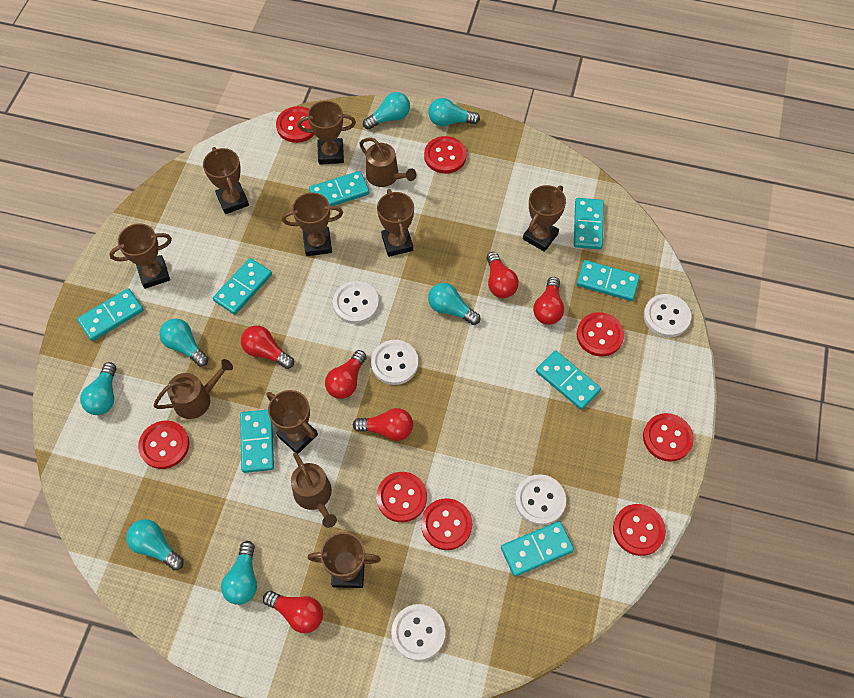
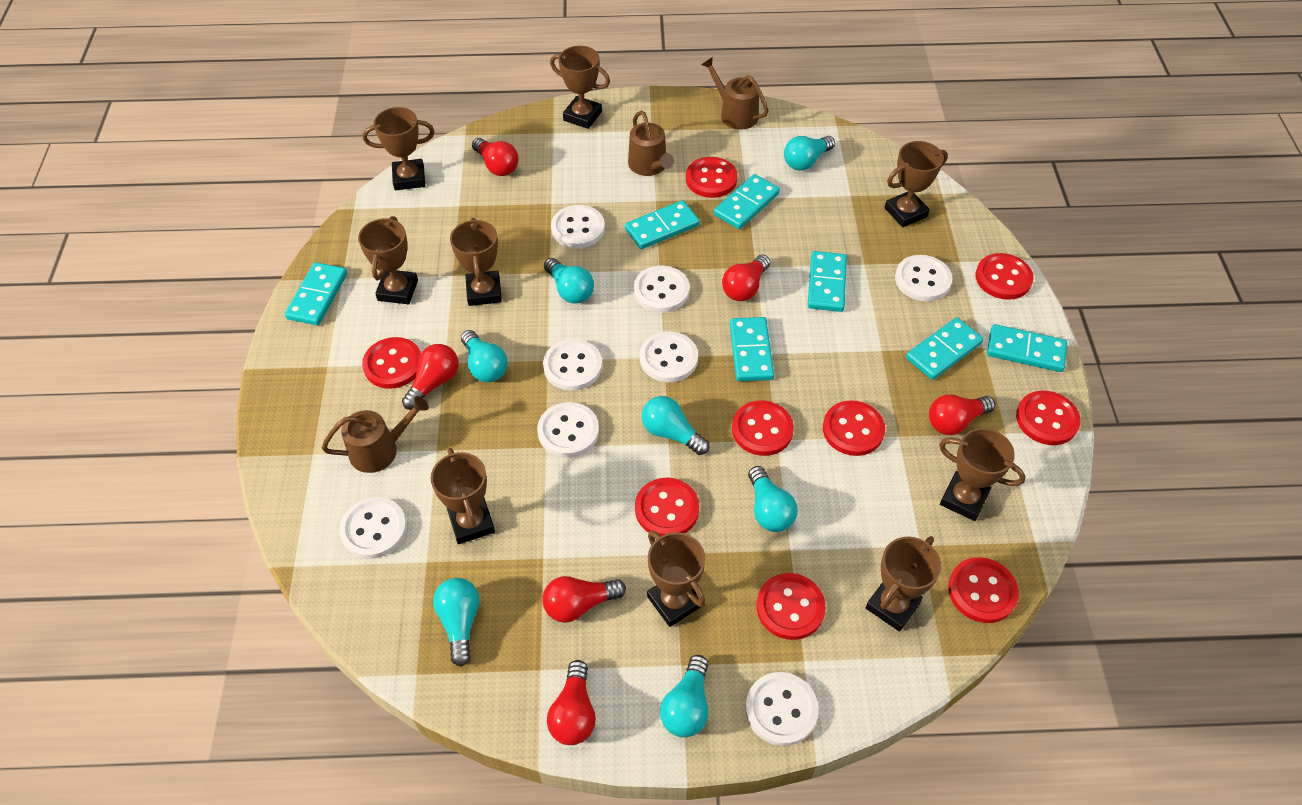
brown trophy: [109,223,172,289] [203,147,249,214] [267,390,318,454] [282,192,343,256] [297,101,356,165] [308,532,381,588] [377,189,414,257] [523,185,566,252] = 8 -> [358,216,418,304] [363,107,435,190] [431,448,495,544] [450,218,502,306] [550,46,610,129] [647,530,705,627] [866,536,941,631] [885,141,948,227] [939,428,1026,521] = 9
red button: [138,421,189,469] [276,106,315,143] [376,472,427,522] [421,498,472,550] [424,136,467,174] [577,312,624,357] [613,504,666,556] [643,413,694,462] = 8 -> [362,337,421,389] [635,478,700,536] [686,157,738,198] [732,400,794,456] [757,573,826,640] [823,400,885,456] [948,557,1019,623] [976,253,1034,300] [1016,391,1081,445] = 9
turquoise domino: [77,288,144,341] [213,258,272,315] [240,410,274,473] [309,171,370,206] [501,521,574,576] [536,350,601,410] [574,198,604,249] [576,260,640,301] = 8 -> [285,262,347,325] [625,200,700,249] [714,174,780,229] [730,317,774,381] [808,251,847,312] [906,317,983,380] [987,324,1067,372] = 7
white button: [333,281,379,324] [371,340,418,385] [391,604,445,661] [515,474,566,525] [644,294,691,337] = 5 -> [339,497,407,559] [537,402,599,458] [543,339,602,391] [551,205,605,249] [634,265,690,313] [640,331,698,382] [745,672,819,746] [895,255,952,301] = 8

